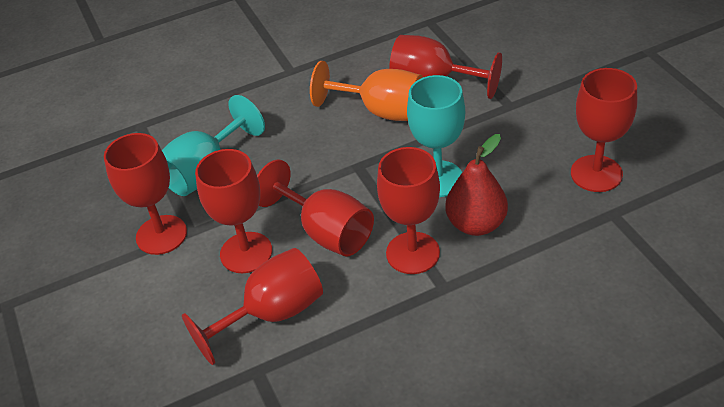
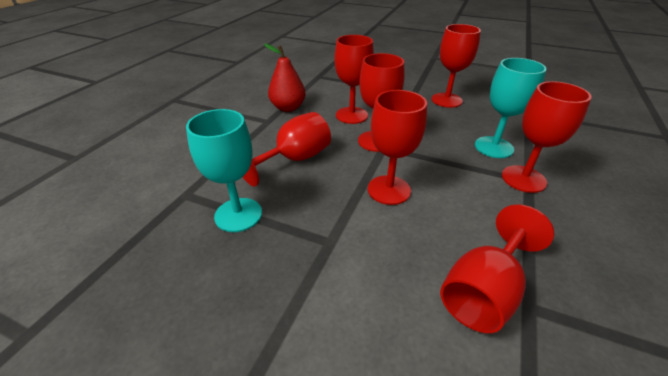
orange goblet: [310,61,423,121] = 1 -> none = 0

